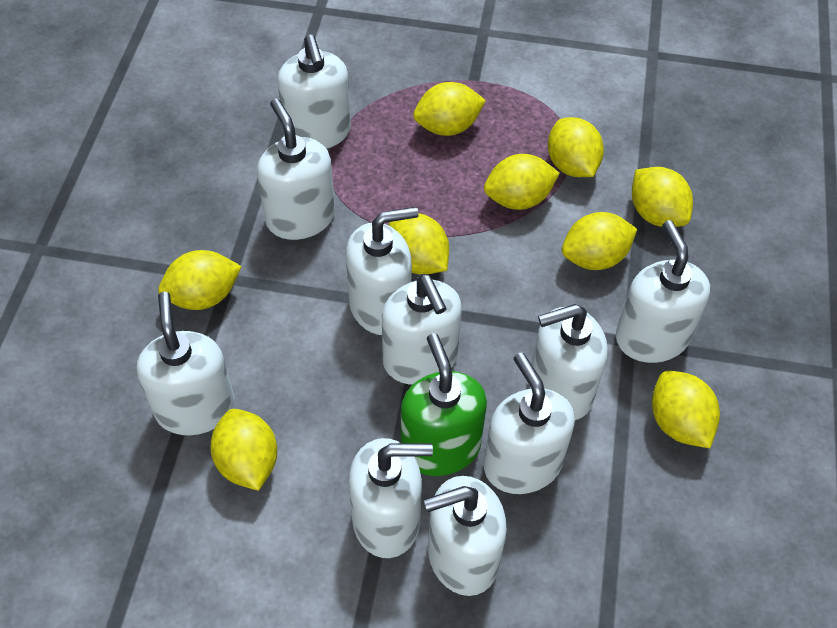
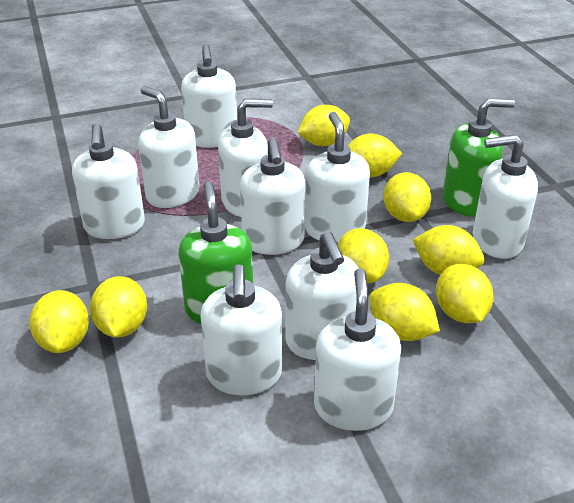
green soap dispenser: [401,333,487,476] = 1 -> [178,181,253,324] [443,98,515,217] = 2

